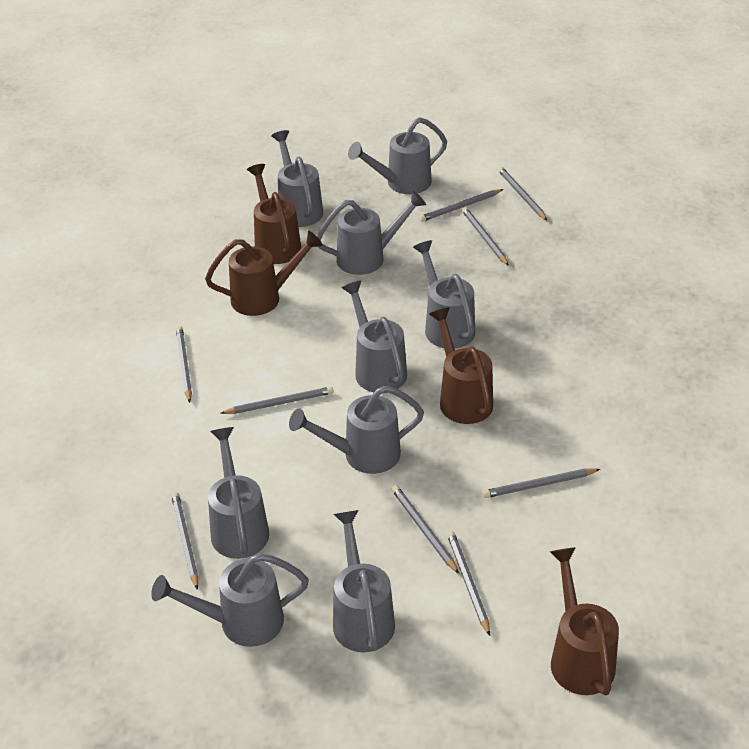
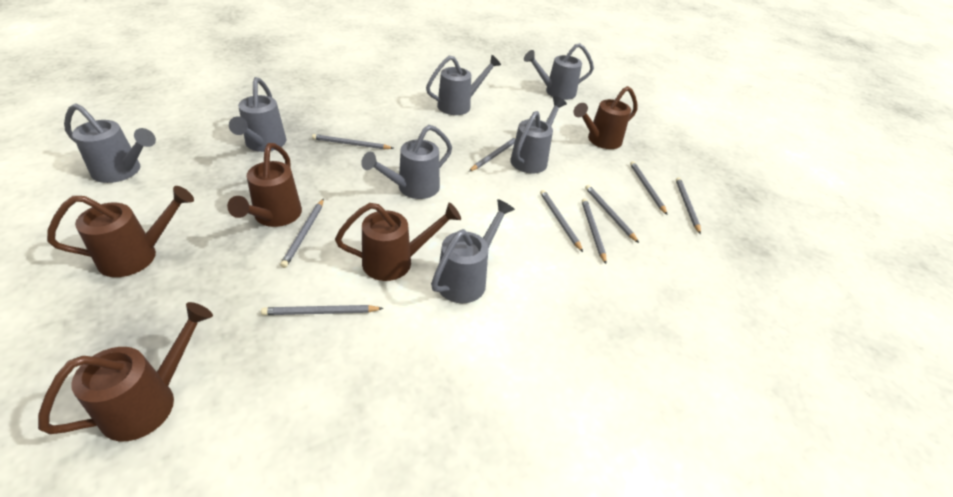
brown watering can: [205,231,322,316] [247,164,301,264] [429,307,493,424] [550,547,619,695] = 4 -> [38,302,213,441] [47,186,194,277] [227,143,302,227] [335,203,461,281] [573,86,637,149] = 5
grey watering can: [151,553,309,647] [208,427,269,559] [271,130,323,227] [289,386,424,474] [317,191,426,275] [333,510,395,652] [342,281,407,393] [348,117,447,194] [413,240,475,349] = 9 -> [64,103,156,183] [229,77,286,152] [361,125,452,199] [426,55,501,115] [431,199,515,303] [510,96,567,174] [524,43,594,100] = 7

